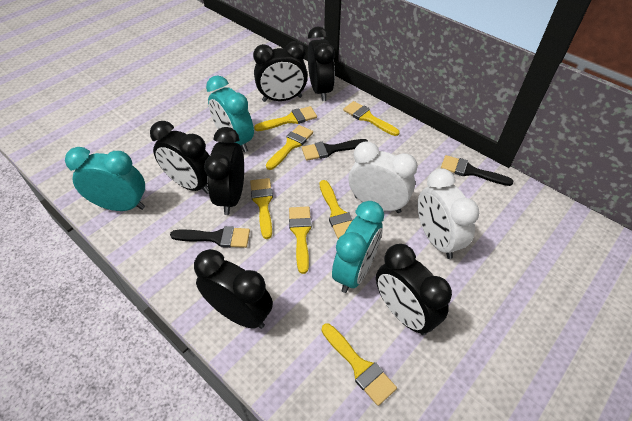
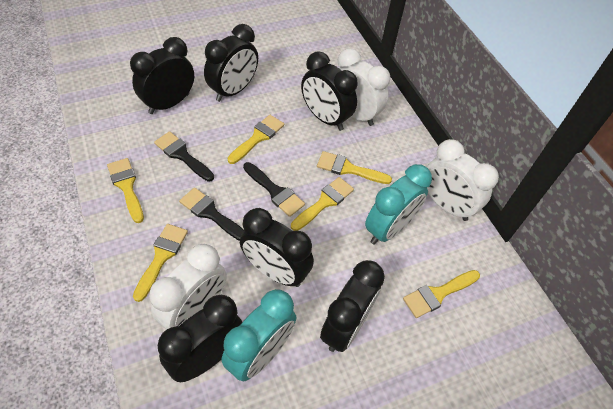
turquoise clock: [65,147,145,211] [206,75,254,152] [332,201,384,293] = 3 -> [222,289,296,381] [365,164,432,245] = 2
white clock: [349,141,418,213] [418,168,479,259] = 2 -> [149,244,227,330] [337,48,390,126] [427,139,499,221] = 3
yellow brush: [250,178,273,239] [254,106,317,131] [266,125,313,170] [289,206,312,274] [320,180,353,239] [322,323,397,406] [343,101,400,136] = 7 -> [107,158,144,223] [133,224,188,302] [228,115,284,164] [291,177,354,231] [317,151,392,184] [403,270,480,318] = 6

